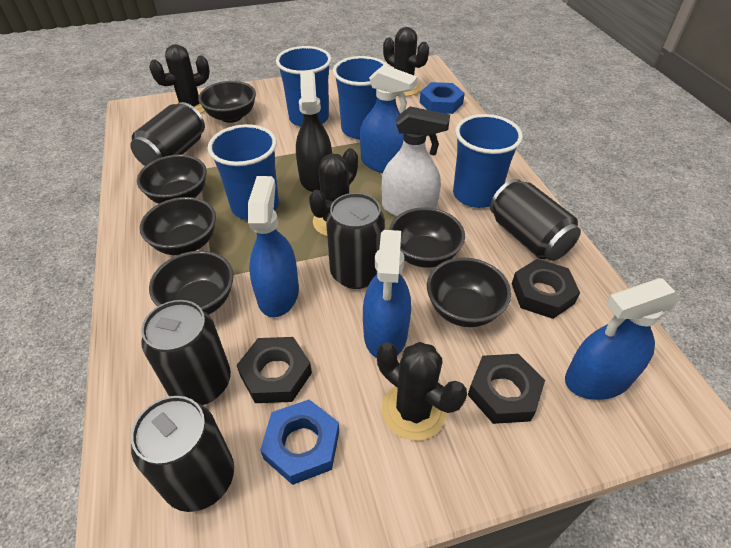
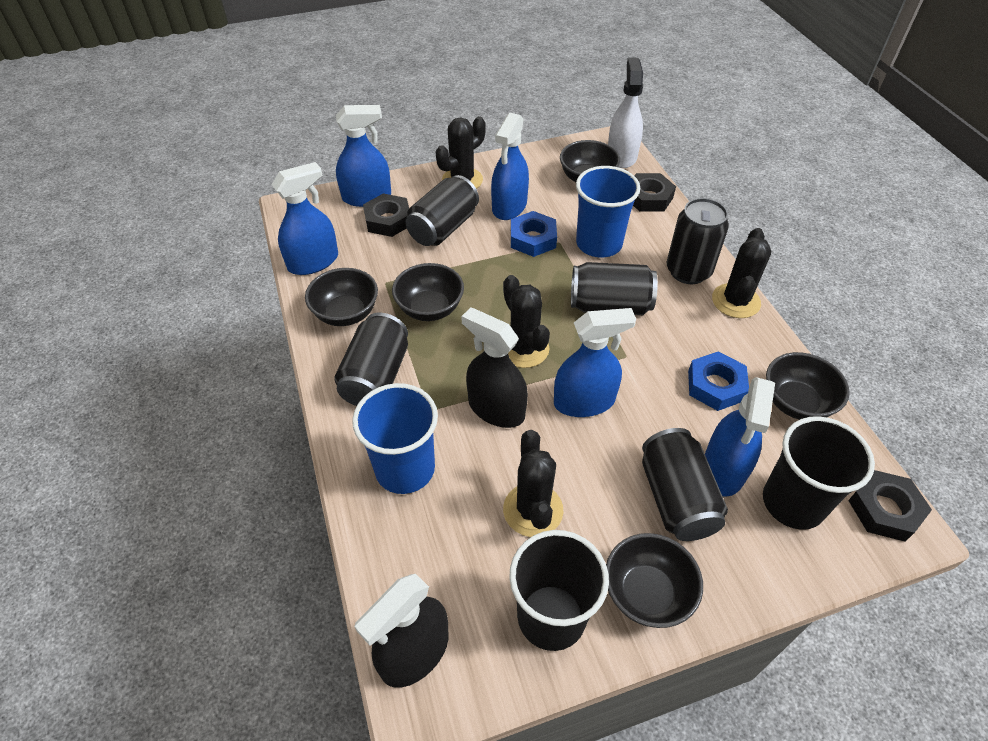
black bowl: [137,155,207,204] [140,197,216,255] [149,251,234,315] [198,81,256,123] [389,207,465,268] [427,257,511,327] = 6 -> [305,268,378,326] [392,263,464,321] [560,140,620,182] [606,533,703,628] [766,352,850,420] = 5
black cup: none = 0 -> [509,530,609,651] [763,416,875,530] = 2
black spray bottle: [296,71,332,192] = 1 -> [354,574,448,688] [461,307,528,428] = 2
blue cup: [208,124,279,220] [276,46,332,127] [333,56,388,139] [453,114,523,208] = 4 -> [352,383,438,494] [576,166,640,257] = 2
blue spray bottle: [248,176,299,317] [360,65,417,173] [363,230,411,358] [565,278,682,400] = 4 -> [271,162,338,275] [336,105,391,207] [491,113,529,220] [554,308,636,417] [705,377,775,497] = 5

